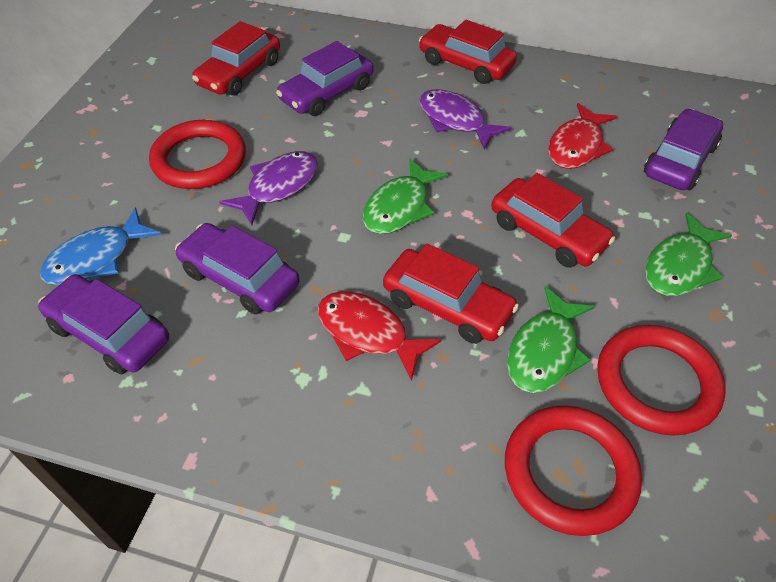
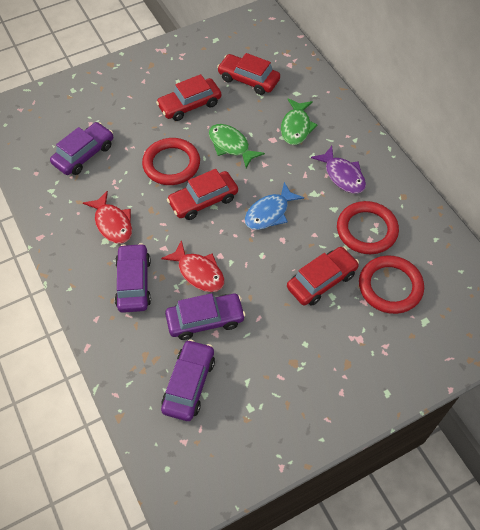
green fish: [363,158,448,234] [507,286,595,393] [645,213,732,296] = 3 -> [209,124,265,168] [281,98,317,145] = 2
purple fish: [219,151,318,225] [419,89,511,150] = 2 -> [311,146,366,194] = 1

